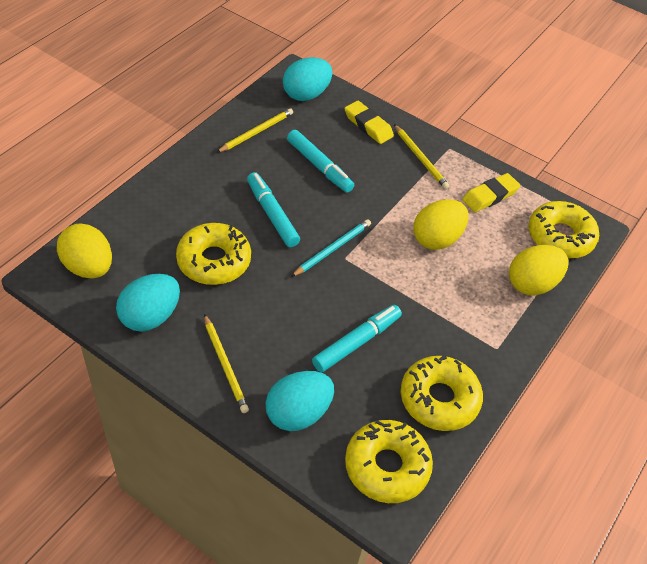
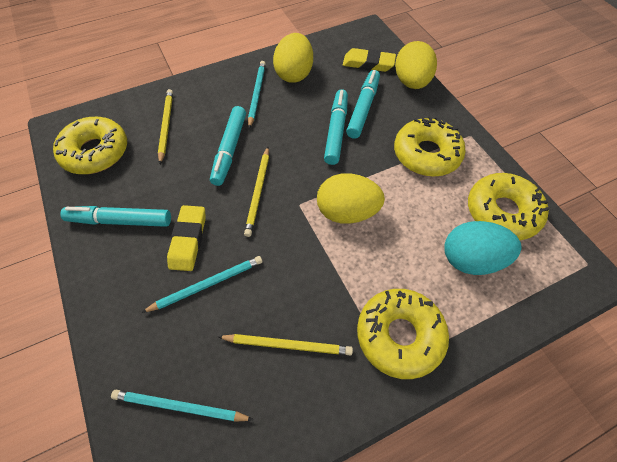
turquoise egg: [116,274,180,332] [265,371,334,431] [283,57,332,101] = 3 -> [444,221,522,275] = 1
turquoise marker: [247,172,300,247] [287,130,354,193] [312,305,402,372] = 3 -> [60,206,171,227] [210,106,246,186] [324,89,348,165] [346,70,380,139] = 4
turquoise pencil: [291,219,371,277] = 1 -> [111,390,254,422] [141,256,262,313] [248,61,266,128] = 3

